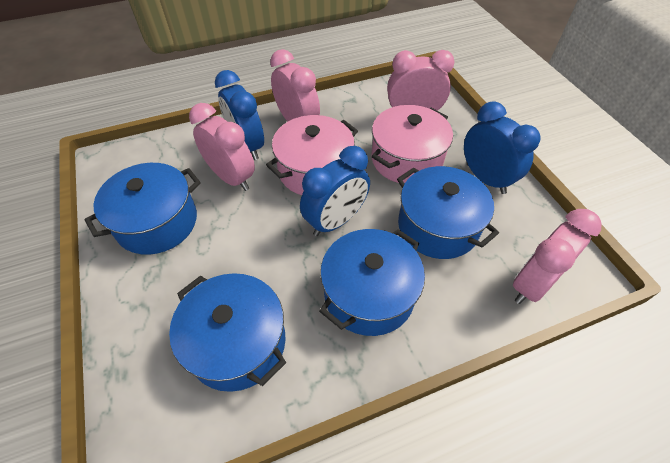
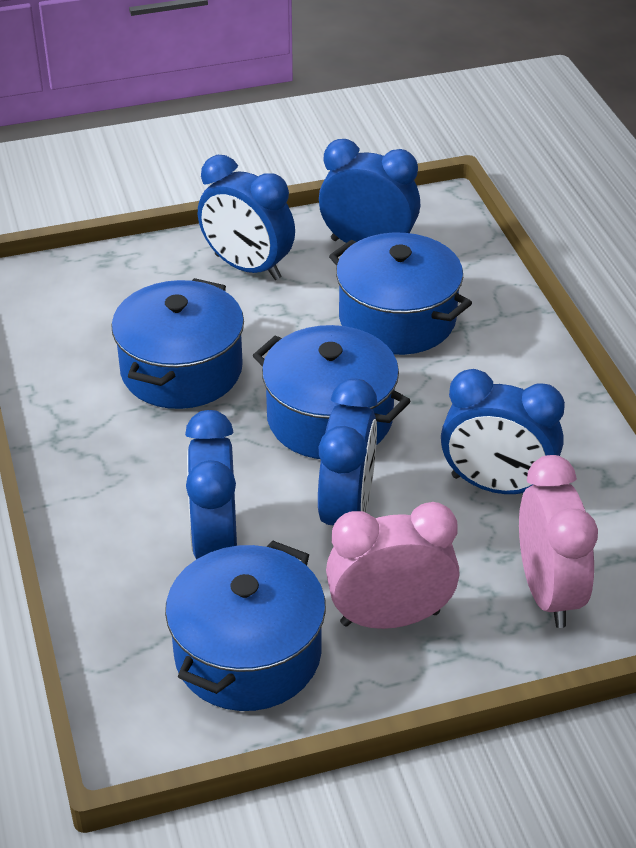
blue clock: [215,70,264,160] [300,146,370,236] [464,101,541,194] = 3 -> [185,410,237,559] [198,155,295,280] [318,379,377,526] [319,139,421,243] [441,369,565,494] = 5
pink clock: [189,103,255,191] [270,49,320,122] [387,50,454,111] [513,209,601,304] = 4 -> [326,502,460,629] [519,455,598,628] = 2
pink pot: [266,115,358,195] [372,105,453,183] = 2 -> none = 0

